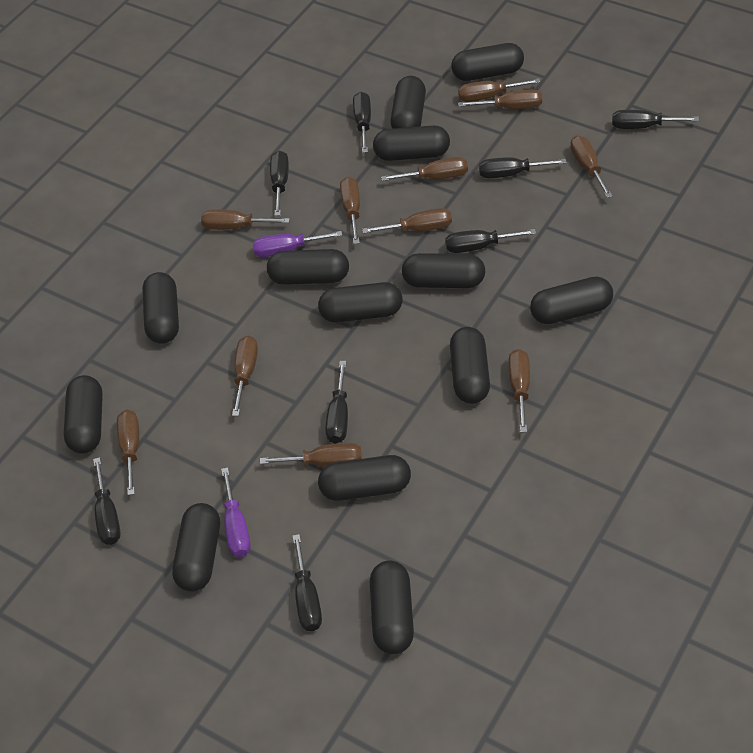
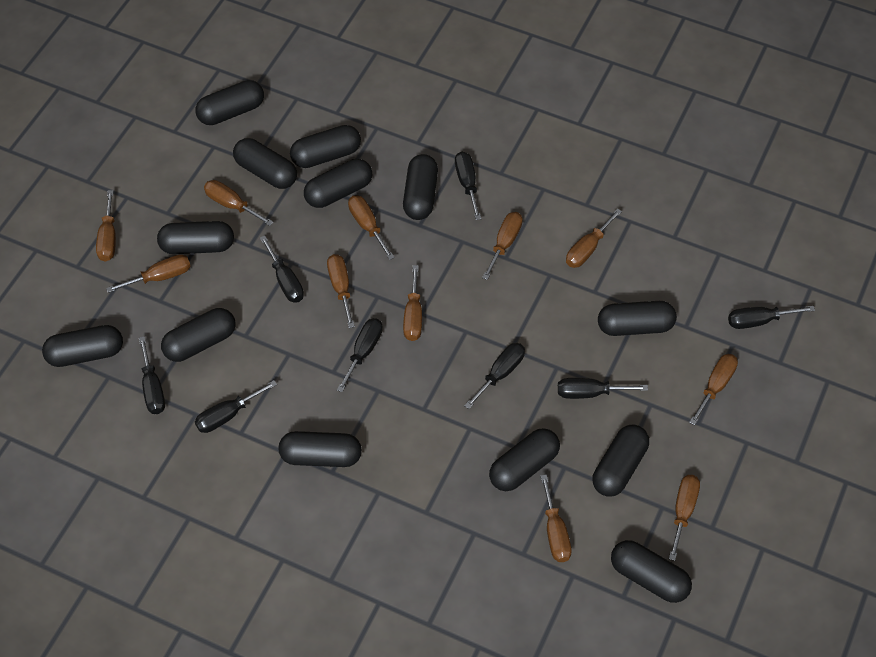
purple screwdriver: [221,467,250,557] [252,231,342,257] = 2 -> none = 0

